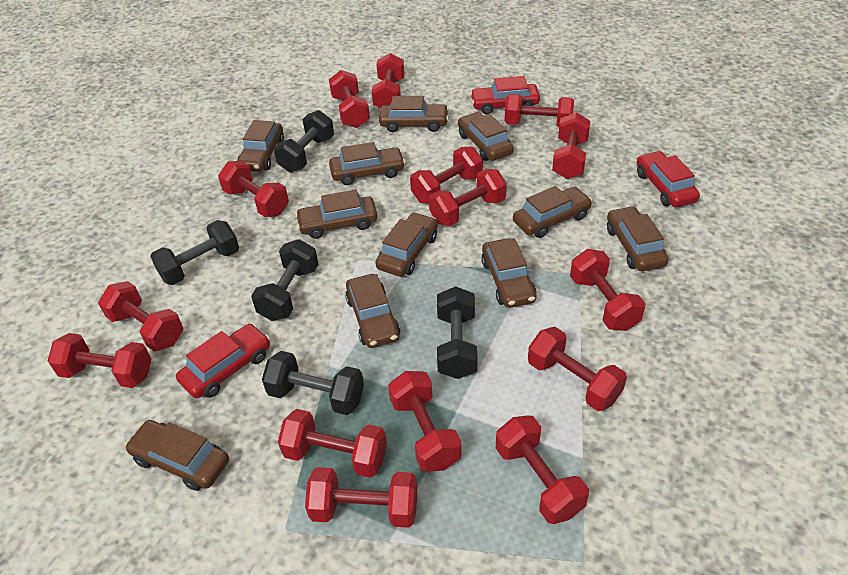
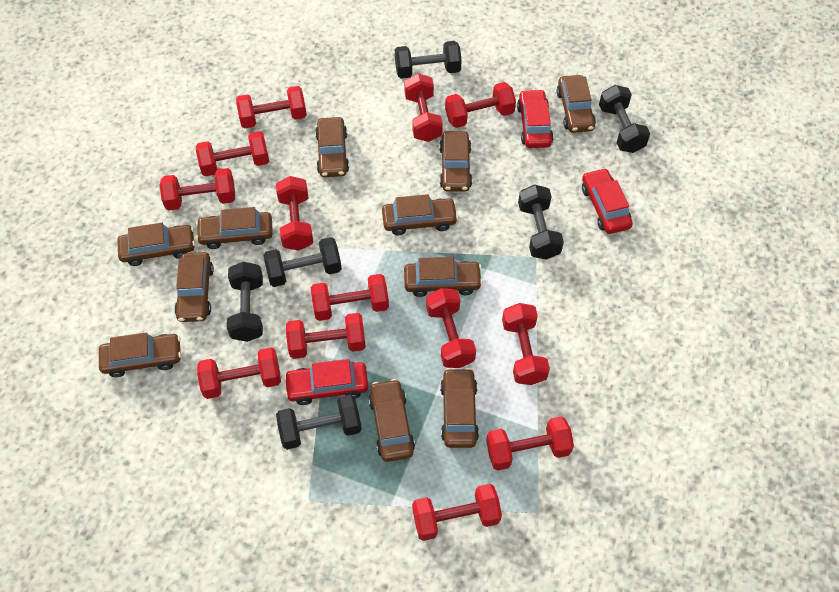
black dumbbell: [150,220,239,285] [251,239,318,321] [262,351,364,415] [274,110,334,172] [437,286,477,379] = 5 -> [227,262,263,342] [263,237,342,287] [276,395,362,450] [395,41,462,79] [518,184,564,260] [599,85,650,153] = 6
red dumbbell: [48,333,151,388] [98,281,183,352] [218,161,289,217] [278,409,387,478] [305,467,417,528] [329,70,370,128] [372,53,405,108] [388,371,461,472] [410,146,483,204] [429,169,507,226] [496,415,589,524] [504,94,574,127] [528,327,627,411] [552,112,590,179] [570,249,646,331] = 15 -> [160,168,235,211] [196,131,269,176] [197,348,281,399] [236,86,307,128] [276,176,313,251] [286,313,366,359] [310,274,389,321] [404,73,443,142] [412,484,502,541] [426,288,476,368] [445,82,516,128] [486,416,574,471] [502,303,550,385] = 13

